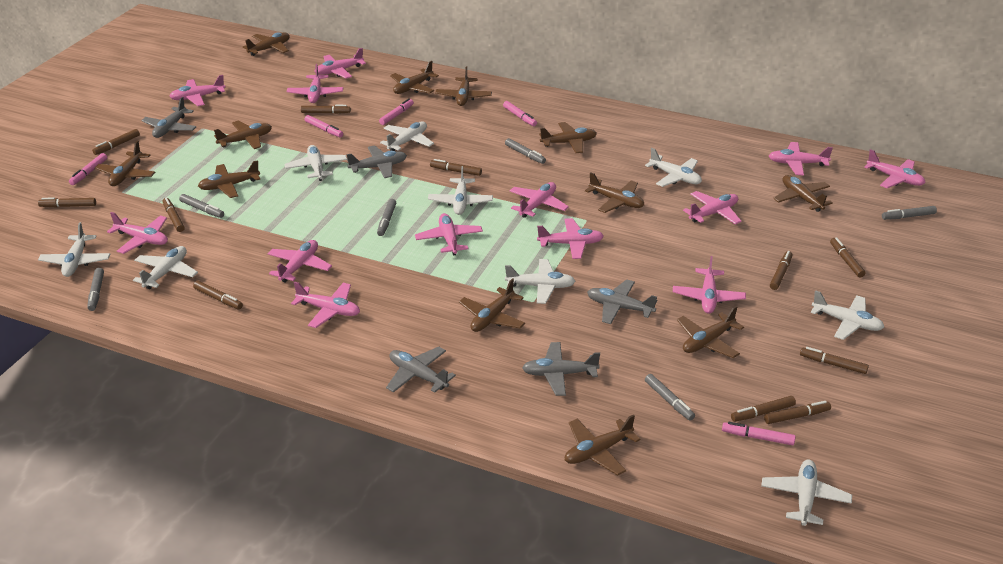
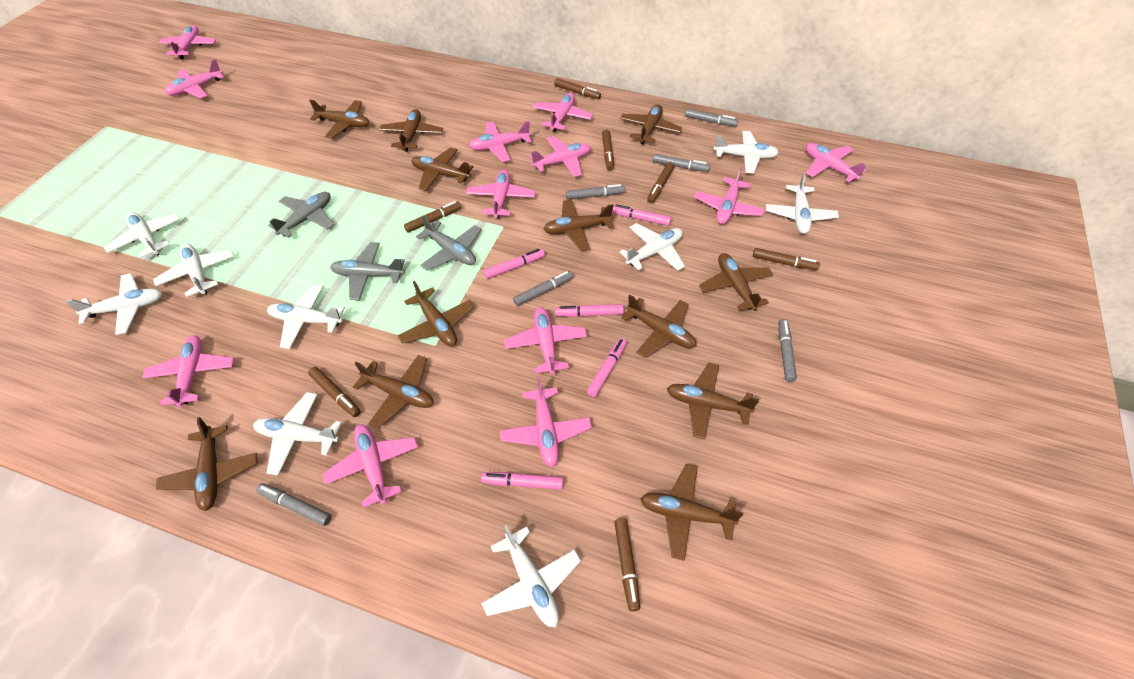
brown marker: [38,197,96,207] [92,129,140,155] [163,197,185,232] [193,281,243,309] [301,105,351,114] [430,159,482,176] [731,396,796,422] [764,401,831,424] [770,251,793,290] [800,347,869,374] [830,237,866,278] = 11 -> [308,367,361,417] [404,201,462,233] [554,78,601,99] [602,130,614,170] [614,518,640,612] [647,162,674,203] [753,248,820,270] = 7
grey plane: [141,97,197,138] [347,145,407,178] [386,347,456,393] [522,342,600,396] [587,279,657,324] = 5 -> [268,192,334,238] [330,242,405,300] [416,216,481,271] = 3
pink plane: [107,212,168,254] [169,75,225,106] [268,240,332,283] [287,64,343,103] [291,282,360,328] [314,48,366,79] [415,213,483,255] [510,182,569,218] [537,218,604,259] [673,256,746,314] [683,191,742,225] [769,142,833,176] [864,149,925,188] = 13 -> [142,335,234,407] [159,25,216,60] [165,59,224,99] [322,424,418,508] [466,169,536,218] [469,121,531,162] [500,377,592,467] [504,308,587,375] [529,136,591,177] [533,93,593,132] [694,167,764,224] [806,143,866,182] = 12

